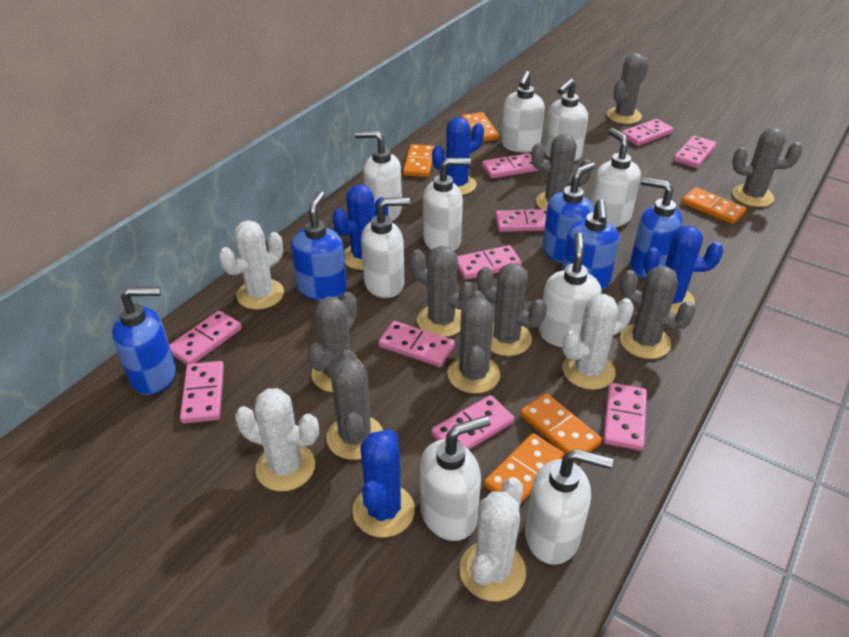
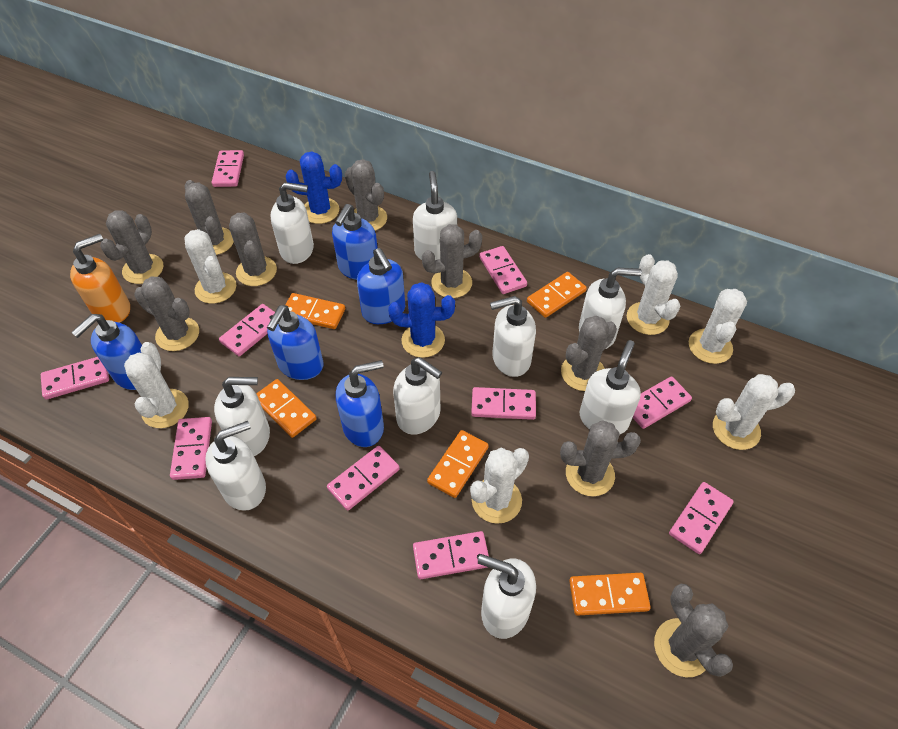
blue cactus: [332,184,388,270] [353,429,415,538] [432,117,484,195] [643,225,723,314] = 4 -> [285,152,342,224] [388,282,455,358] = 2
orange soap dispenser: none = 0 -> [70,234,130,323] = 1
white cactus: [219,220,284,310] [235,388,319,492] [460,477,526,601] [563,294,634,390] = 4 -> [124,342,189,428] [184,229,236,304] [470,448,529,524] [627,254,681,335] [689,289,747,364] [713,374,795,450] = 6

